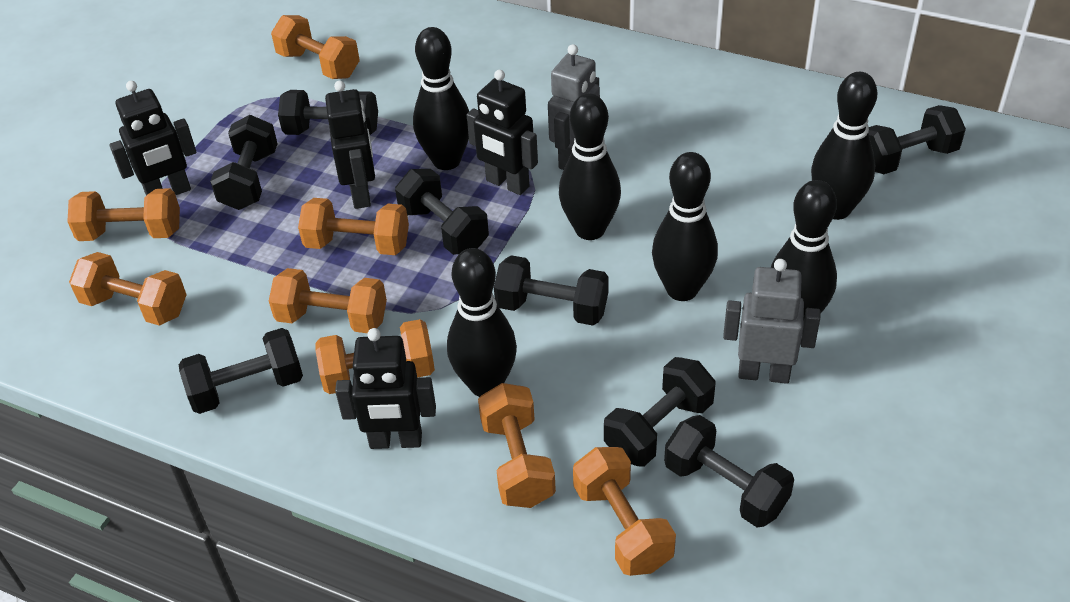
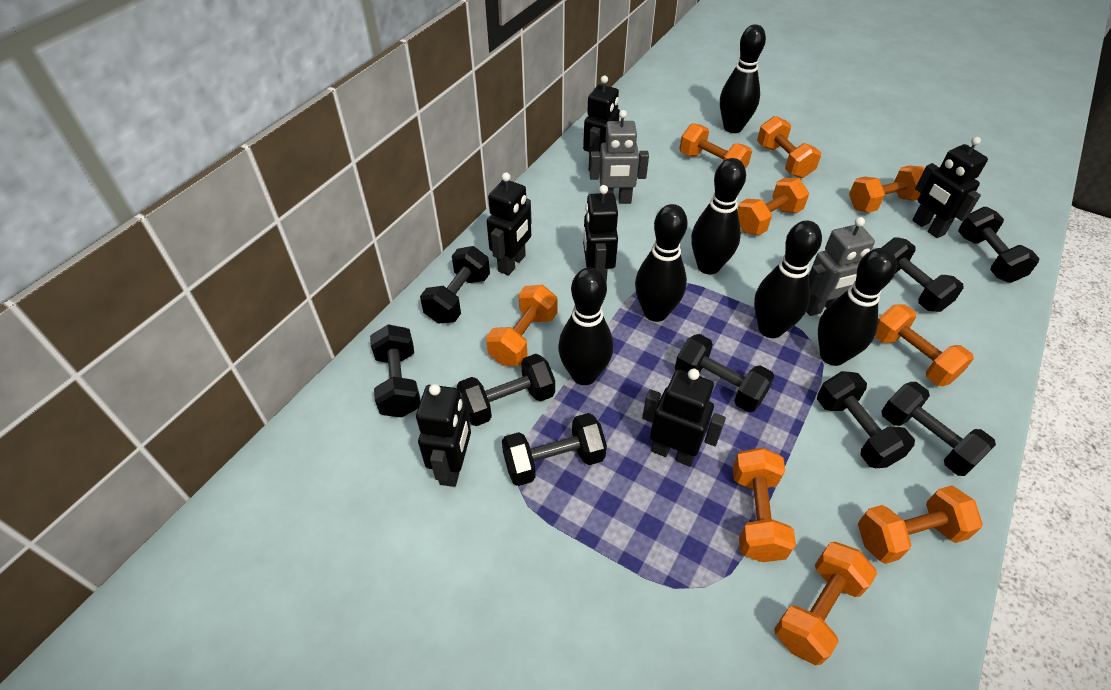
black dumbbell: [179,328,303,414] [210,115,278,210] [278,90,378,135] [395,169,489,255] [494,255,608,325] [604,357,715,467] [664,415,794,528] [868,105,966,174] = 8 -> [370,324,420,417] [420,246,490,324] [457,354,555,426] [502,413,607,486] [675,334,774,413] [817,371,915,468] [881,237,964,312] [882,382,996,476] [958,207,1040,283] = 9
black robot: [109,81,196,196] [325,81,375,209] [335,328,436,449] [467,70,538,195] = 4 -> [416,384,471,487] [487,172,532,276] [583,75,620,171] [583,185,618,283] [642,369,726,467] [912,137,988,238] = 6
orange dumbbell: [67,188,180,241] [69,252,187,326] [269,268,387,333] [271,15,360,79] [298,198,409,255] [315,319,435,394] [478,383,556,508] [573,447,676,576] = 8 -> [486,285,558,366] [680,123,752,169] [733,448,796,562] [737,178,809,235] [757,116,821,178] [774,542,877,665] [849,165,925,213] [858,485,983,564] [875,304,974,386] = 9

